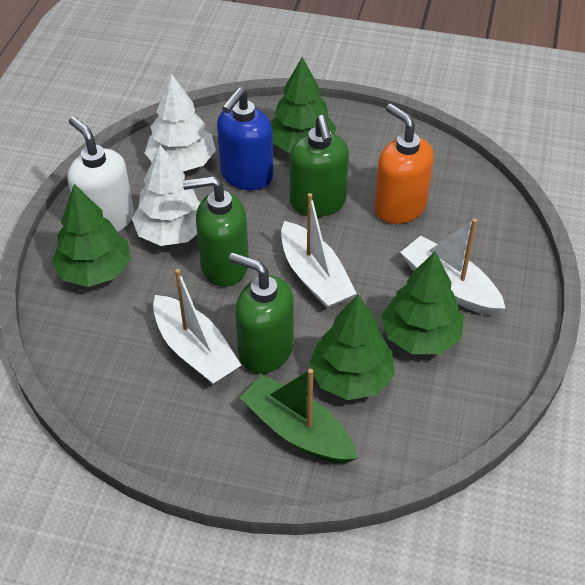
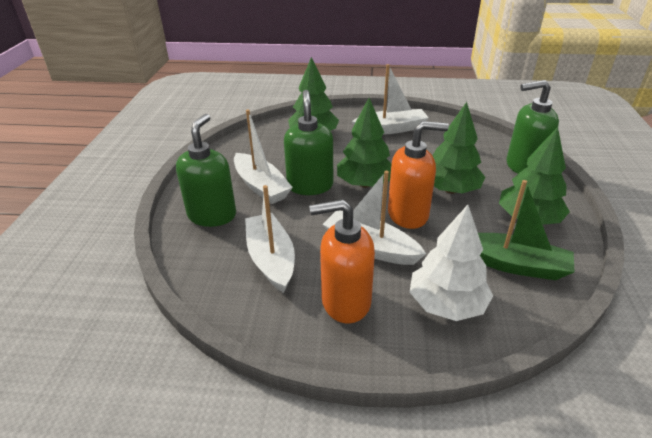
blue soap dispenser: [217,87,273,190] = 1 -> none = 0
orange soap dispenser: [374,104,434,224] = 1 -> [309,199,375,324] [388,121,449,229] = 2
white boat: [153,269,241,384] [281,193,357,309] [400,219,506,316] = 3 -> [234,109,293,204] [245,185,295,293] [322,171,426,265] [352,64,429,135] = 4
white soap dispenser: [68,116,134,232] = 1 -> none = 0
white tree: [132,145,201,246] [145,74,216,172] = 2 -> [410,205,493,321] = 1

